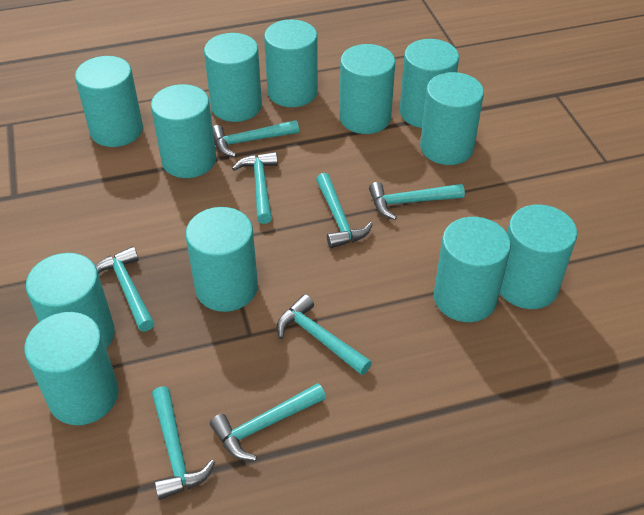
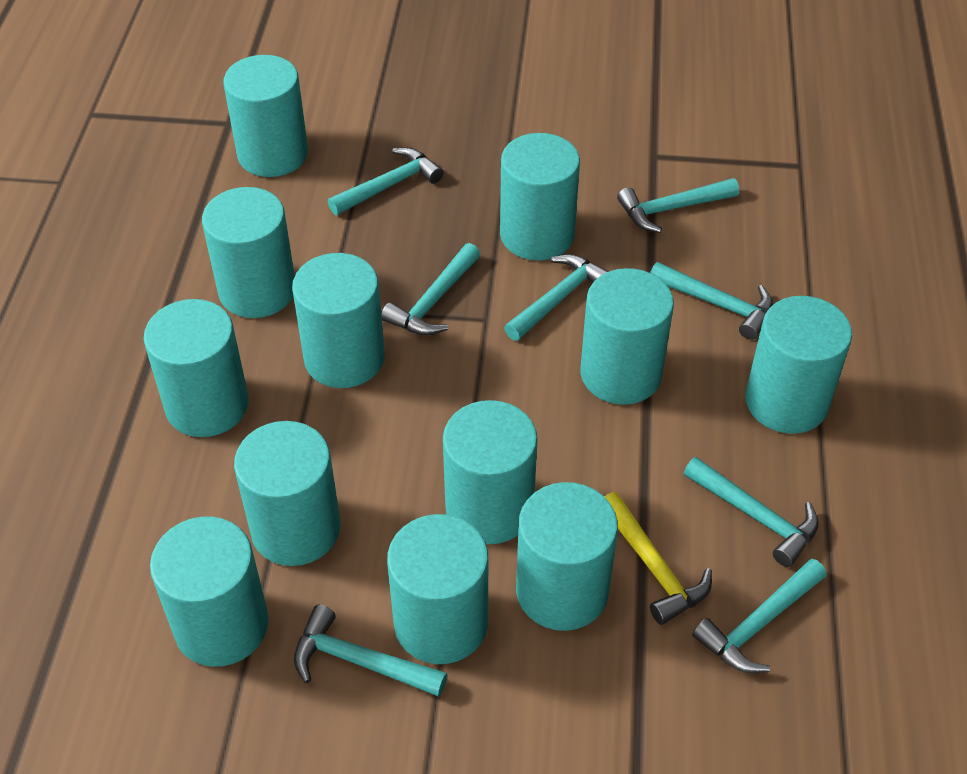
yellow hammer: none = 0 -> [605,492,712,625] = 1

